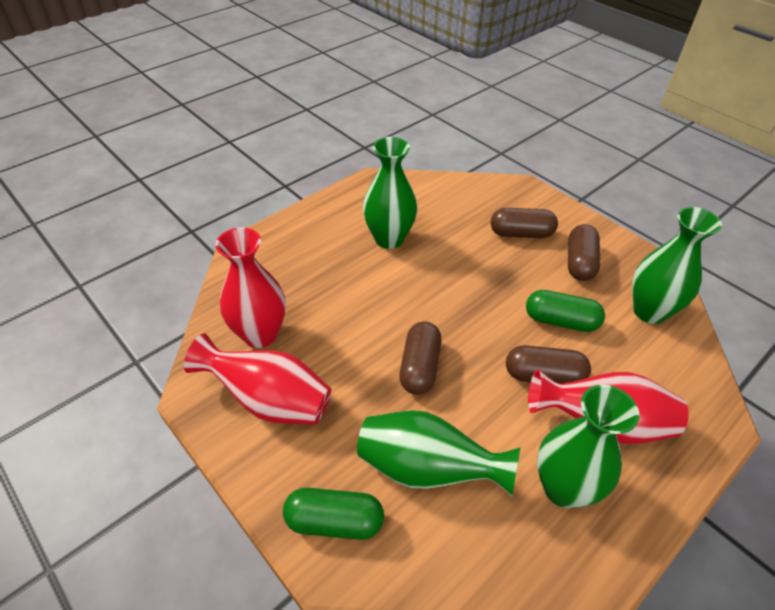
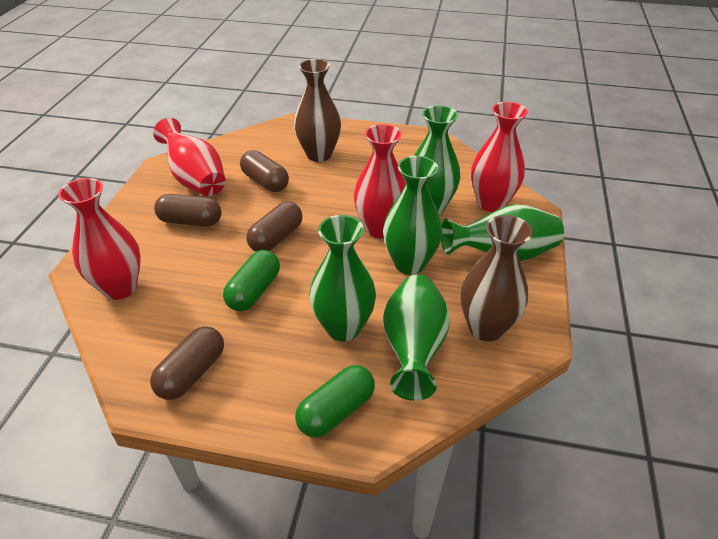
brown vase: none = 0 -> [294,59,341,162] [460,215,533,341] = 2
green vase: [357,410,520,496] [363,137,417,249] [537,385,640,508] [632,207,722,324] = 4 -> [309,215,376,341] [383,156,442,275] [383,274,450,401] [414,105,460,215] [441,204,564,261] = 5
red vase: [184,333,331,425] [215,228,286,348] [528,369,689,444] = 3 -> [58,178,141,300] [153,118,226,196] [354,124,406,238] [471,102,528,212] = 4

